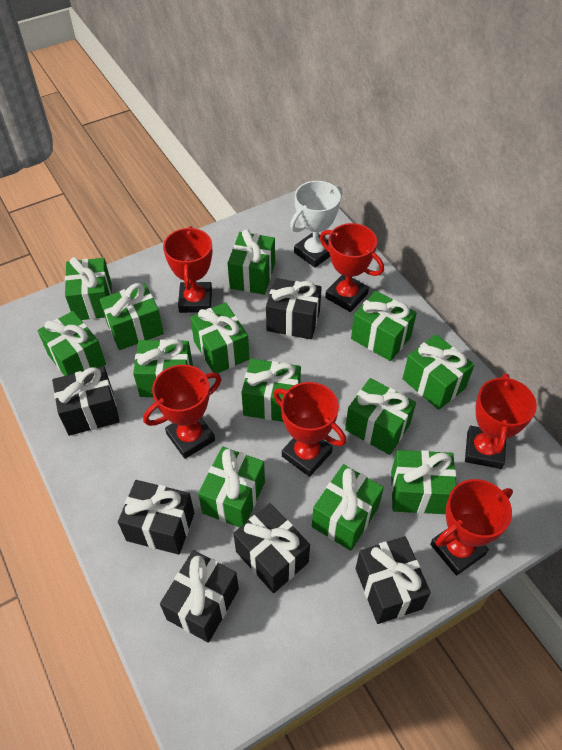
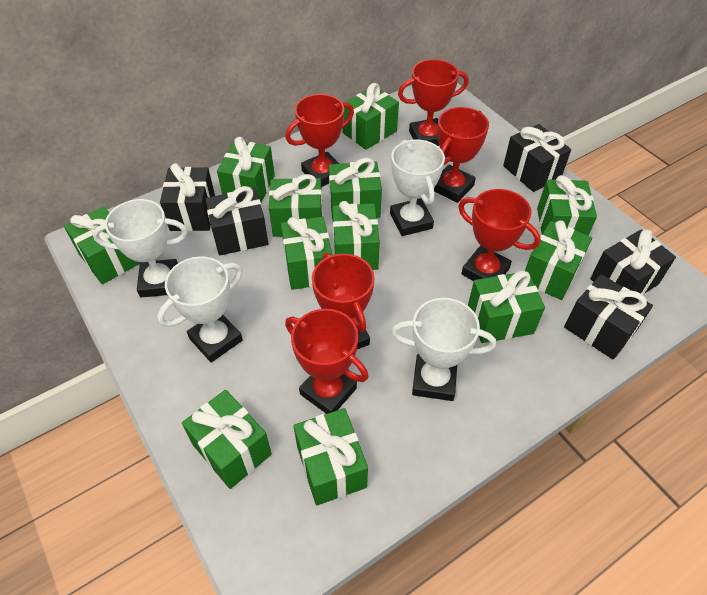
black gift: [52,366,120,436] [118,480,194,555] [160,550,239,643] [233,503,310,593] [266,278,322,340] [355,536,431,624] = 6 -> [160,163,215,231] [205,186,269,255] [503,124,571,192] [564,274,653,359] [590,229,676,295] = 5
green gift: [37,311,106,376] [65,257,112,320] [100,283,164,350] [133,339,193,397] [190,302,250,373] [198,447,265,528] [228,229,275,295] [242,359,301,422] [312,464,384,551] [345,378,416,455] [351,291,417,361] [391,450,456,514] [403,334,474,410] = 13 -> [64,207,140,284] [182,390,272,489] [217,137,275,203] [269,174,323,237] [281,217,333,290] [293,408,368,505] [328,158,382,220] [332,201,380,270] [342,83,399,150] [468,271,545,343] [525,220,592,300] [537,175,597,236] = 12
white trophy: [290,181,343,268] = 1 -> [93,199,188,297] [157,256,243,362] [390,140,445,236] [391,298,496,401] = 4

